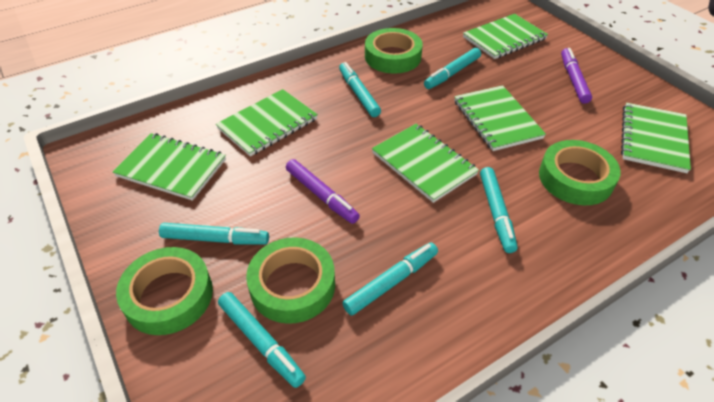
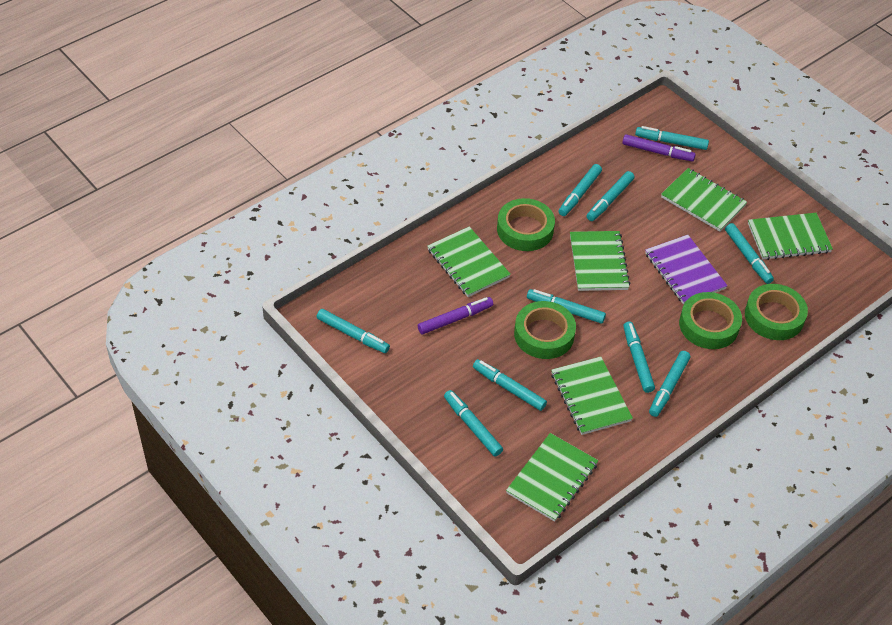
purple notebook: none = 0 -> [645,235,727,304] = 1
turquoise marker: [159,223,269,245] [218,292,306,388] [339,62,381,117] [342,242,438,315] [424,48,481,89] [480,167,518,253] = 6 -> [317,309,390,353] [444,390,503,457] [473,359,547,411] [527,289,606,324] [558,164,602,216] [587,171,635,221] [623,321,655,393] [635,126,709,150] [649,351,690,417] [725,223,774,284] = 10

